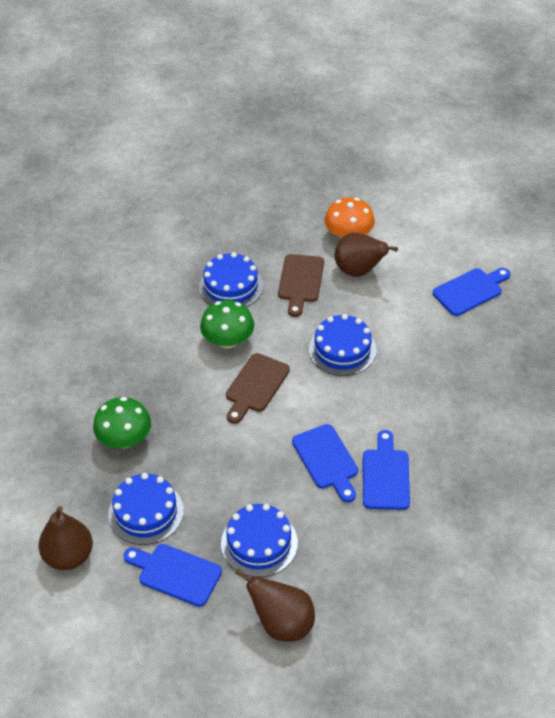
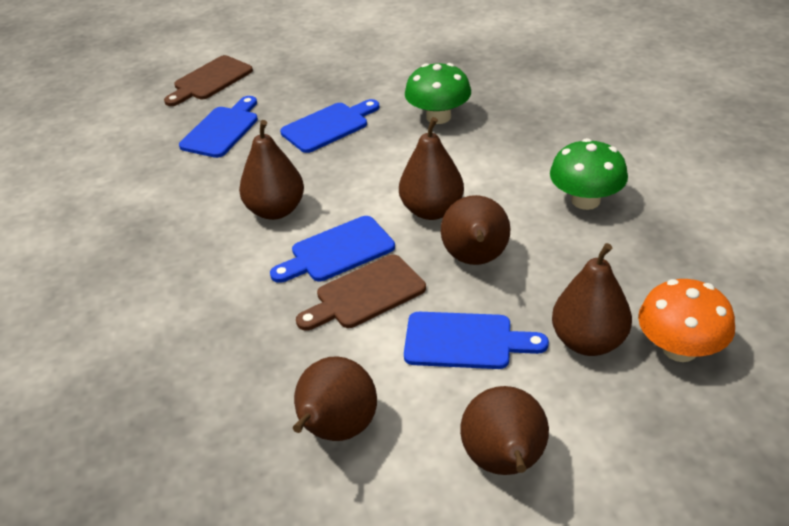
blue cake: [108,473,184,545] [199,252,263,307] [221,504,298,577] [309,314,377,376] = 4 -> none = 0
brown pear: [39,506,93,570] [235,569,315,642] [335,233,398,277] = 3 -> [239,120,304,220] [293,356,377,441] [399,117,464,220] [441,195,511,265] [460,386,549,475] [552,243,632,356] = 6

